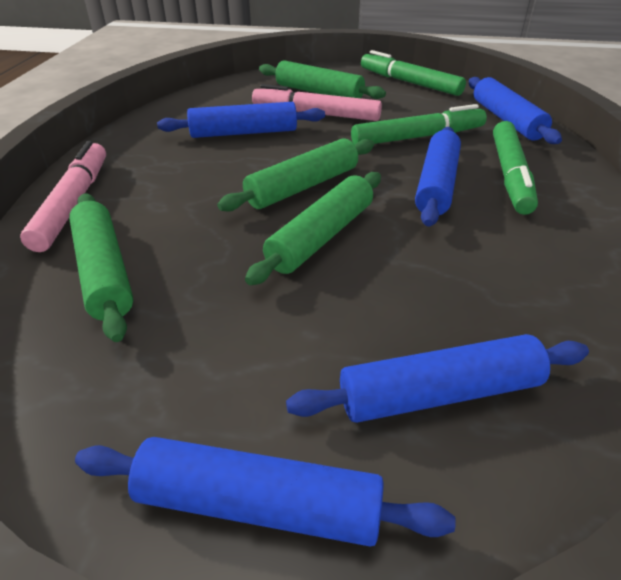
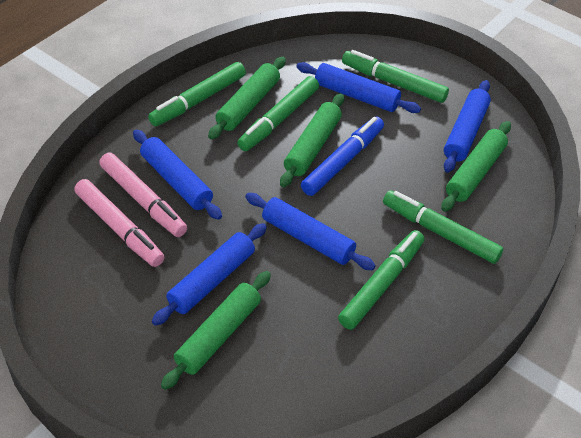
blue marker: none = 0 -> [301,117,384,196] = 1
green marker: [351,104,487,145] [361,50,466,96] [493,121,538,215] = 3 -> [148,62,246,126] [237,76,319,151] [338,230,425,330] [342,50,449,103] [383,190,503,264] = 5

